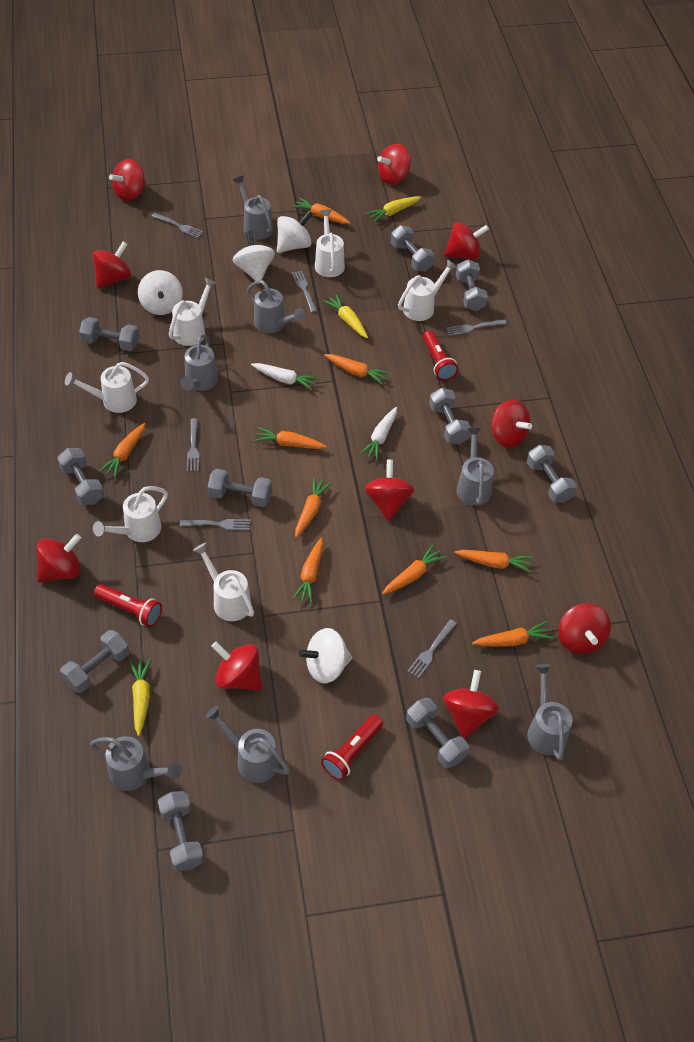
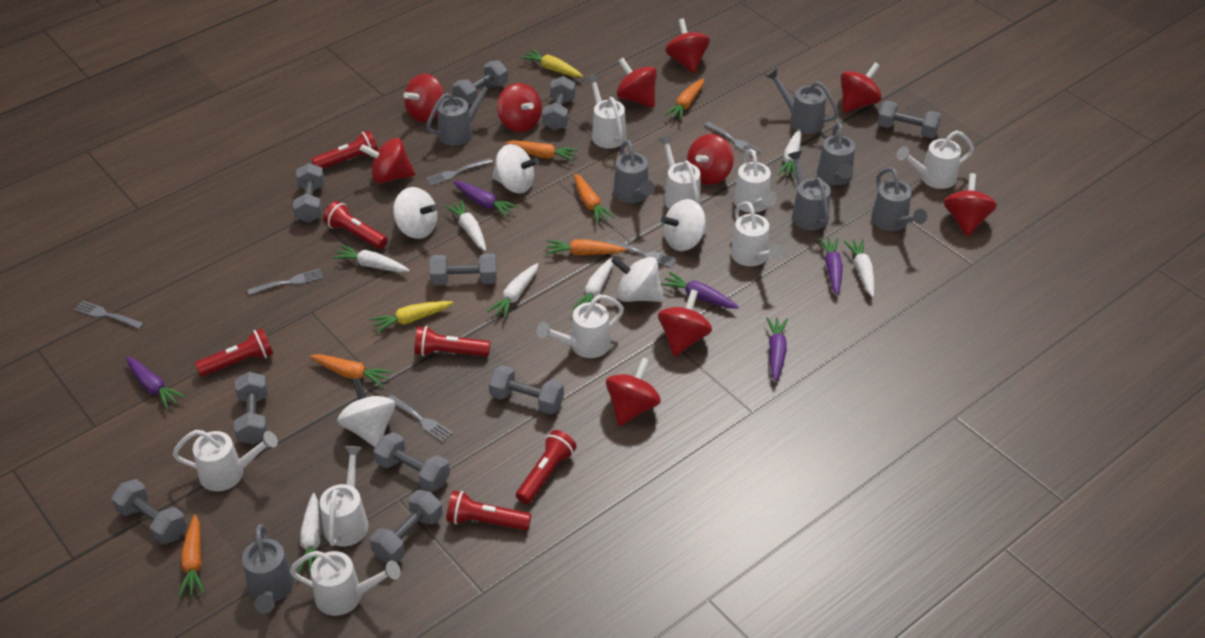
orange carrot: [99,423,145,478] [254,427,327,449] [292,198,350,224] [292,538,323,604] [295,477,332,538] [324,354,390,385] [382,545,446,594] [455,550,533,573] [472,621,554,647] = 9 -> [178,515,205,598] [310,354,392,387] [505,140,579,162] [546,239,626,256] [574,173,615,224] [664,78,704,121] = 6
purple carrot: none = 0 -> [126,357,186,409] [453,181,519,218] [661,272,739,308] [766,317,788,381] [818,237,843,295] = 5
red flashlight: [94,584,162,627] [321,714,383,780] [423,330,458,381] = 3 -> [195,328,273,376] [311,130,378,169] [323,201,388,249] [414,326,490,357] [446,491,531,530] [516,430,577,504] = 6
white carrot: [251,363,319,390] [360,407,397,461] = 2 -> [298,493,320,574] [332,245,410,272] [445,200,486,251] [487,263,538,319] [572,257,613,309] [778,129,802,178] [844,239,875,297] = 7
white spinning top: [138,270,183,315] [233,231,275,281] [277,211,313,253] [298,628,352,683] = 4 -> [338,377,395,447] [393,187,438,239] [492,144,539,193] [611,256,664,302] [661,199,707,251] = 5
white watering can: [65,362,149,413] [93,486,168,542] [169,278,216,346] [193,543,254,621] [315,210,345,277] [398,259,457,321] = 6 -> [172,430,278,492] [289,551,401,616] [320,446,369,546] [537,295,624,358] [586,74,626,148] [658,135,701,209] [731,201,784,266] [734,149,777,213] [897,130,974,189] = 9
yellow carrot: [130,659,151,736] [323,294,368,338] [366,196,421,223] = 3 -> [370,301,453,334] [521,49,583,77] = 2

